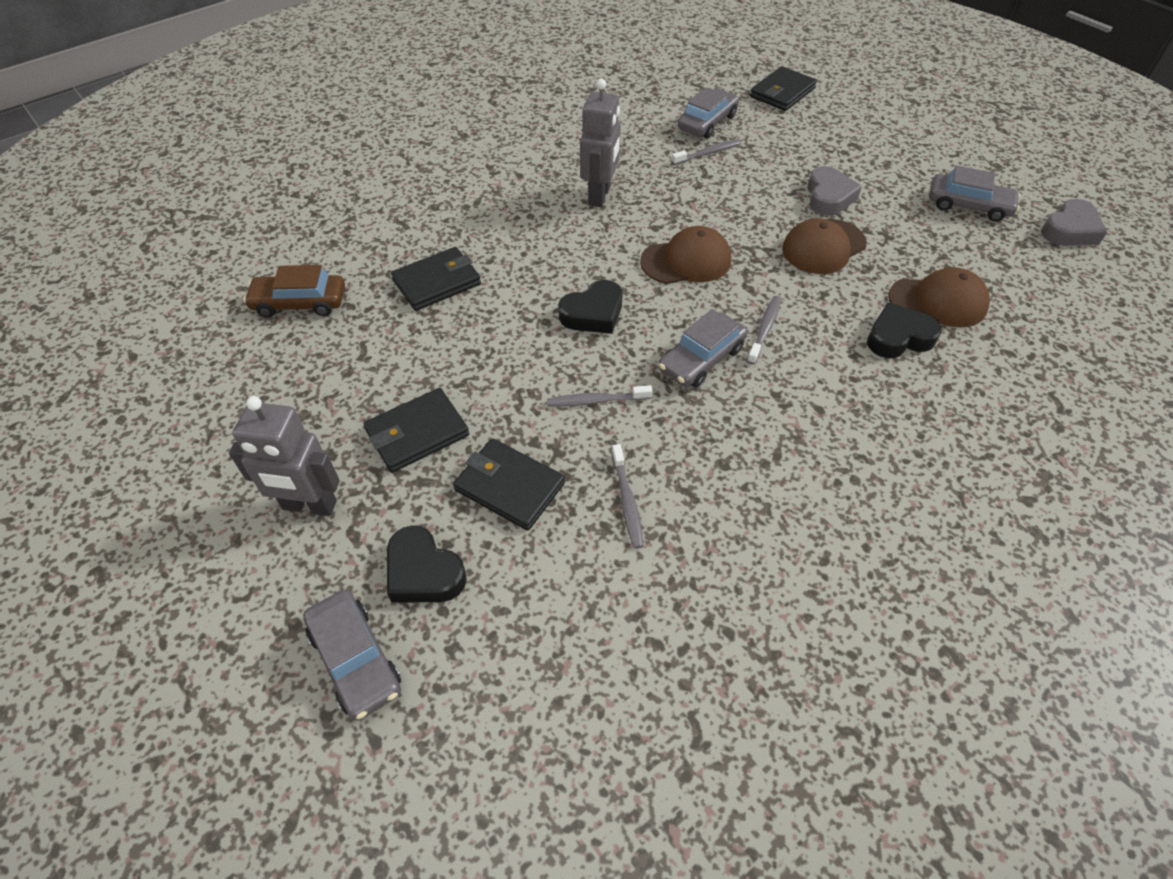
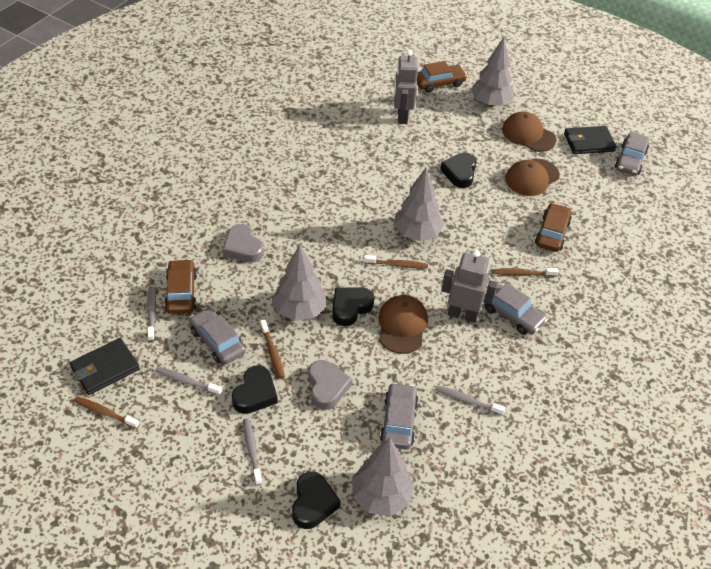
black heart: [387,525,467,603] [559,280,622,334] [867,302,942,358] = 3 -> [232,365,278,414] [292,471,341,529] [332,287,374,326] [440,152,477,188] = 4
black wallet: [364,388,469,472] [391,247,481,311] [453,438,565,531] [750,66,817,111] = 4 -> [70,338,140,395] [564,126,617,154] = 2
brown car: [243,265,345,318] = 1 -> [164,259,197,314] [417,61,467,92] [535,203,572,252] = 3
brown toothbrush: none = 0 -> [74,396,140,429] [260,320,285,379] [364,255,428,269] [493,268,558,277] = 4
grey tree: none = 0 -> [272,244,326,321] [352,438,415,516] [394,167,444,241] [471,37,514,107] = 4

